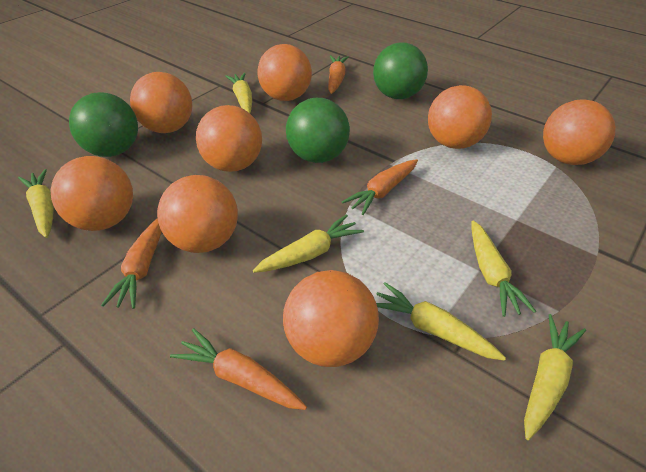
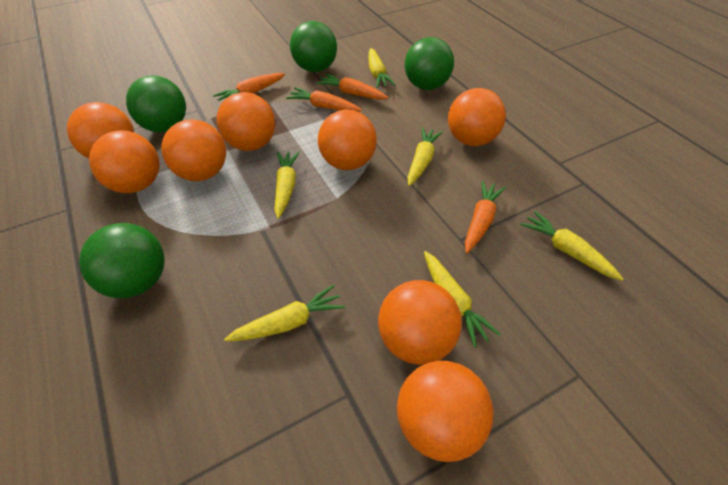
green ball: [69,92,138,157] [286,98,350,163] [373,42,428,99] = 3 -> [79,223,165,298] [126,76,186,132] [290,21,337,72] [405,37,454,90] = 4

